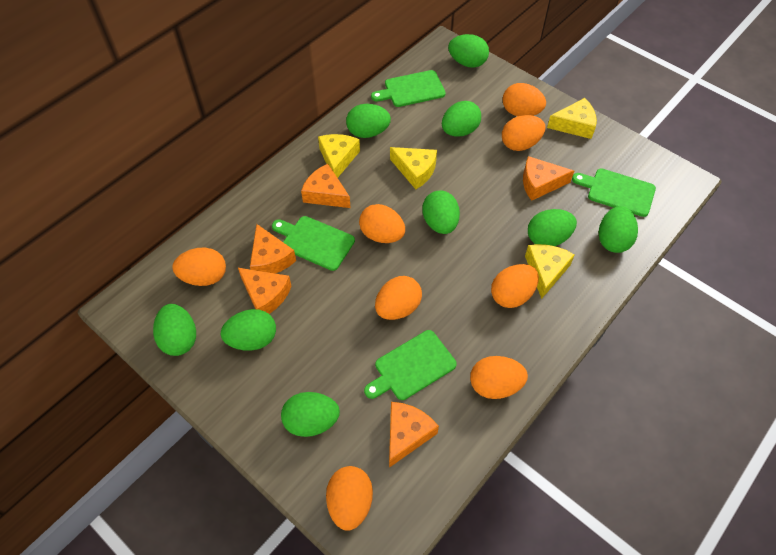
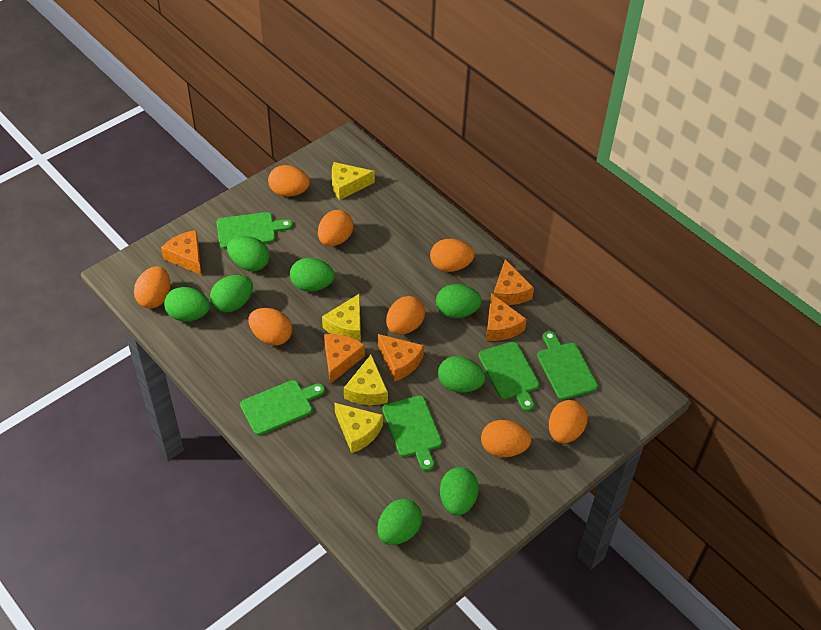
green cutting board: [272,216,355,271] [364,330,457,400] [371,70,446,107] [572,168,656,217] = 4 -> [217,212,293,249] [240,380,325,435] [382,396,442,471] [479,341,539,411] [537,331,598,400] = 5
green egg: [153,304,196,356] [221,309,276,351] [281,392,340,437] [346,104,391,138] [422,190,460,234] [442,101,481,137] [448,34,489,68] [528,209,577,246] [599,206,638,253] = 9 -> [164,287,210,322] [210,275,253,312] [227,236,269,271] [290,258,335,292] [377,499,422,545] [436,284,482,318] [438,356,485,393] [440,467,479,515] = 8

